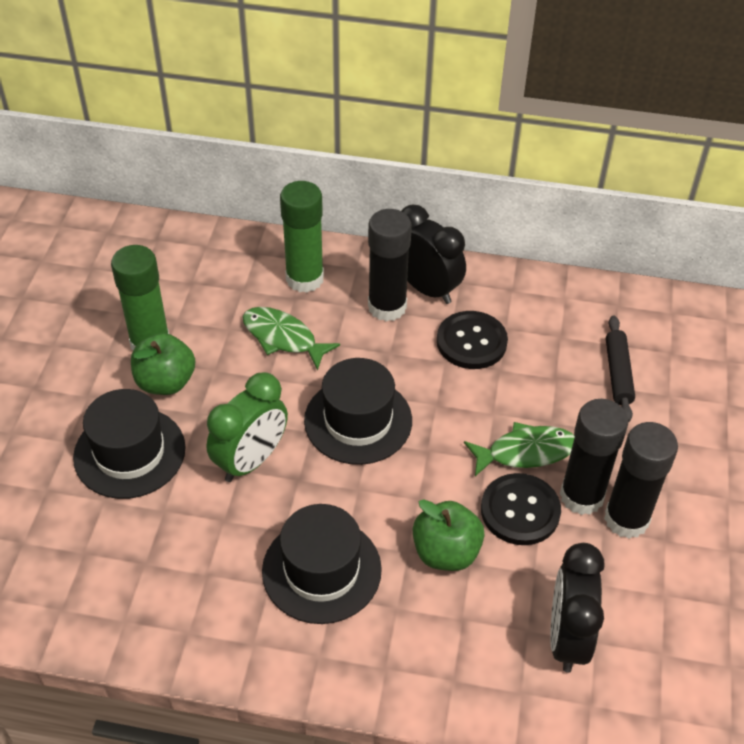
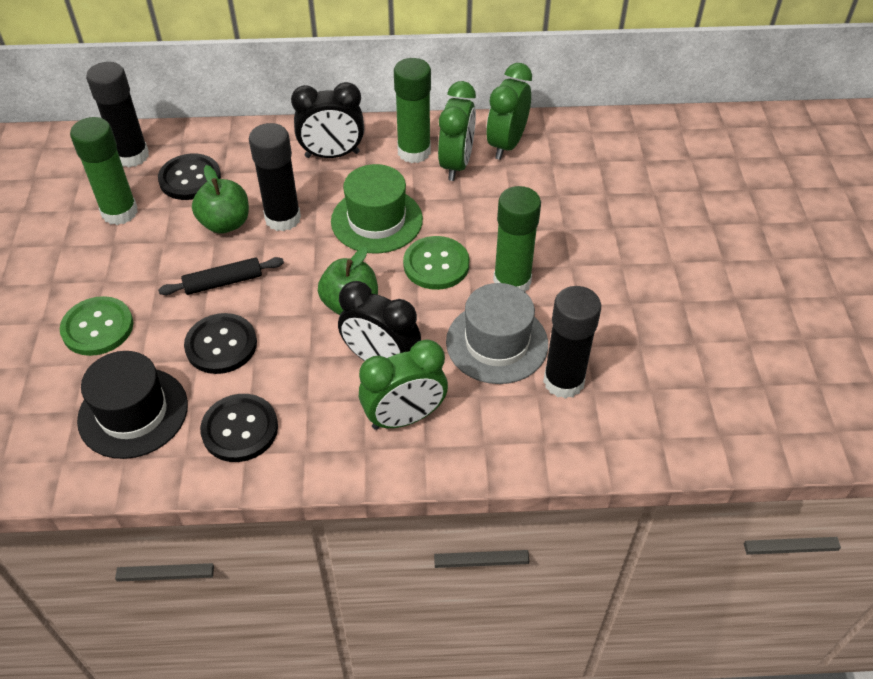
black button: [437,311,508,369] [481,473,561,545] = 2 -> [158,154,221,200] [184,313,257,374] [200,394,278,462] = 3
black hat: [73,389,186,499] [262,504,382,624] [304,358,412,465] = 3 -> [77,351,188,459] = 1
green button: none = 0 -> [60,296,133,356] [403,236,470,290] = 2
green clock: [206,372,288,482] = 1 -> [359,339,448,430] [438,81,476,181] [486,63,532,160] = 3
green fish: [243,307,340,370] [464,422,575,476] = 2 -> none = 0
green glue stick: [111,245,169,350] [280,181,324,293] = 2 -> [70,117,138,225] [394,58,431,163] [493,186,541,292] = 3
green hat: none = 0 -> [331,164,423,253] = 1
grey hat: none = 0 -> [446,283,548,384] = 1

